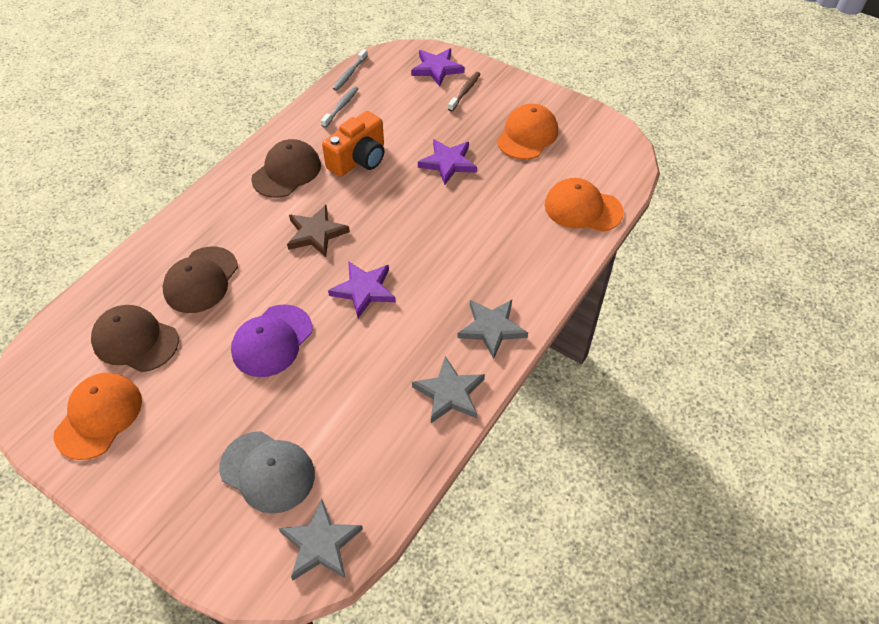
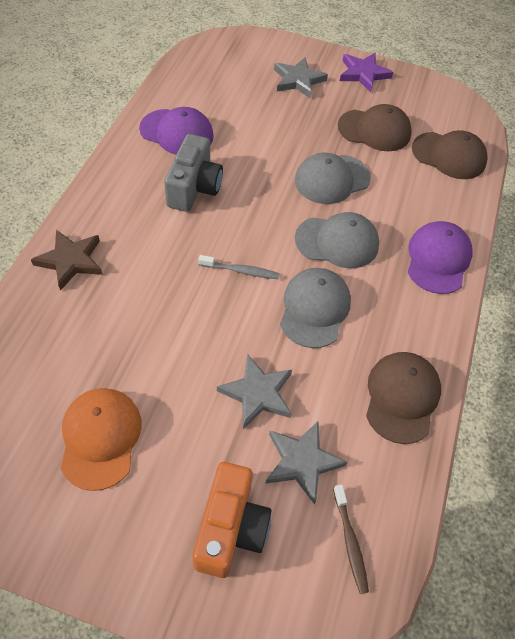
grey camera: none = 0 -> [164,134,223,212] = 1
grey cap: [219,431,315,514] = 1 -> [280,268,351,348] [295,153,371,204] [295,212,379,268] = 3
grey toothbrush: [321,86,359,128] [333,49,368,91] = 2 -> [198,255,280,279] = 1
orange cap: [54,373,142,460] [497,104,558,160] [545,178,624,232] = 3 -> [61,388,142,491] = 1
purple cap: [231,304,313,377] = 1 -> [139,107,214,155] [408,221,473,294] = 2
purple star: [328,261,396,318] [411,48,465,86] [418,139,477,185] = 3 -> [340,53,393,93] = 1

